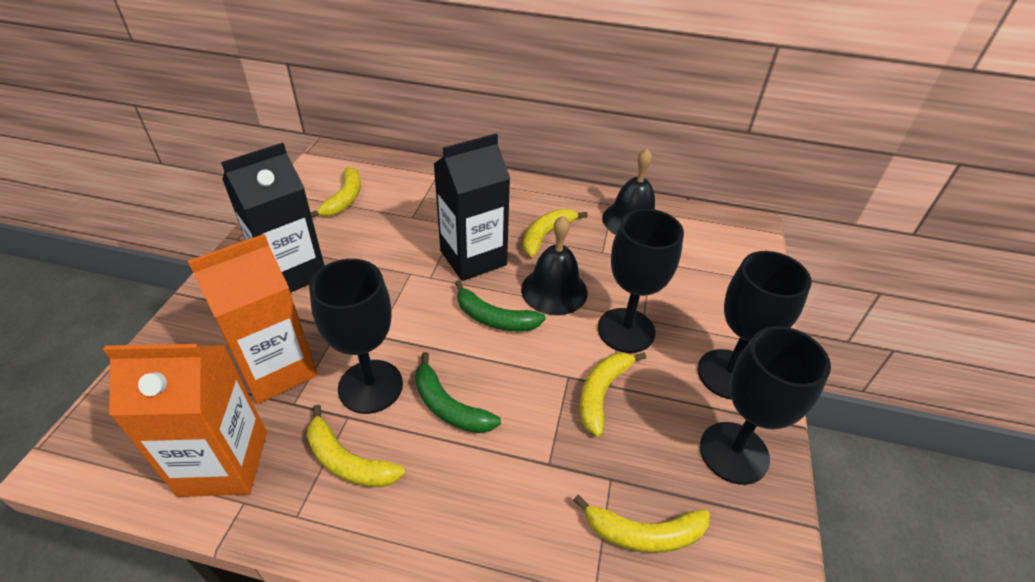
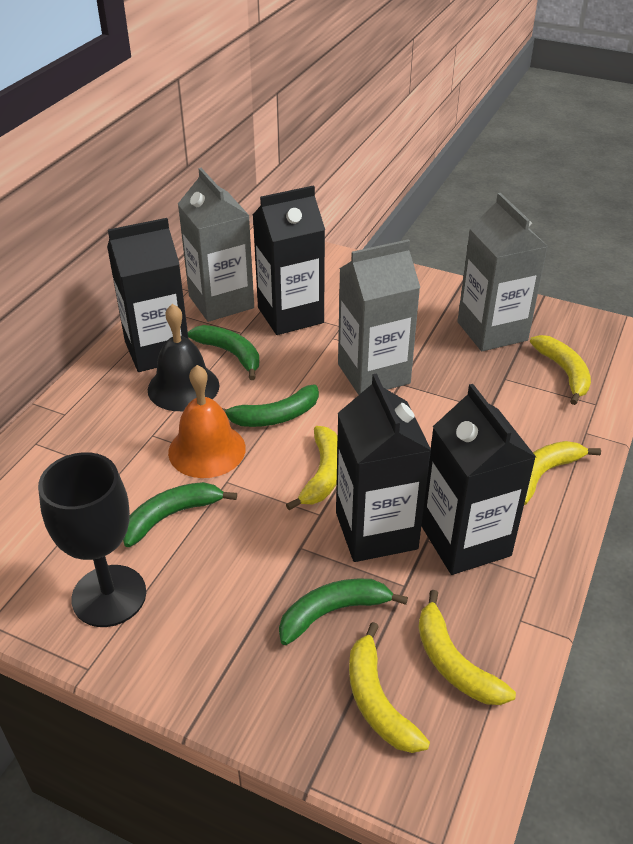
black bell: [521,216,588,315] [602,148,655,235] = 2 -> [148,304,219,411] = 1
black carton: [221,143,324,293] [434,134,510,281] = 2 -> [107,218,188,372] [253,186,325,335] [336,373,431,562] [421,384,536,575] = 4
black goblet: [309,259,403,414] [598,209,684,353] [697,251,811,400] [700,326,831,485] = 4 -> [38,452,146,627] = 1
green banana: [415,352,501,433] [455,280,546,331] = 2 -> [123,482,237,547] [188,325,259,380] [222,385,319,427] [279,578,408,645] = 4
grey carton: none = 0 -> [178,168,254,322] [338,239,420,395] [457,193,548,351] = 3
orange bell: none = 0 -> [168,365,246,478] = 1
orange carton: [103,344,267,497] [188,234,318,404] = 2 -> none = 0

